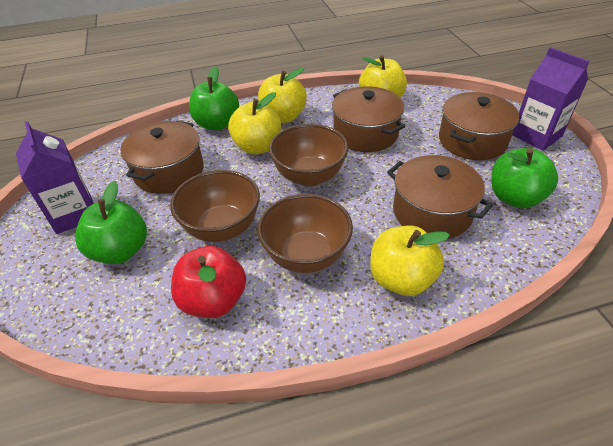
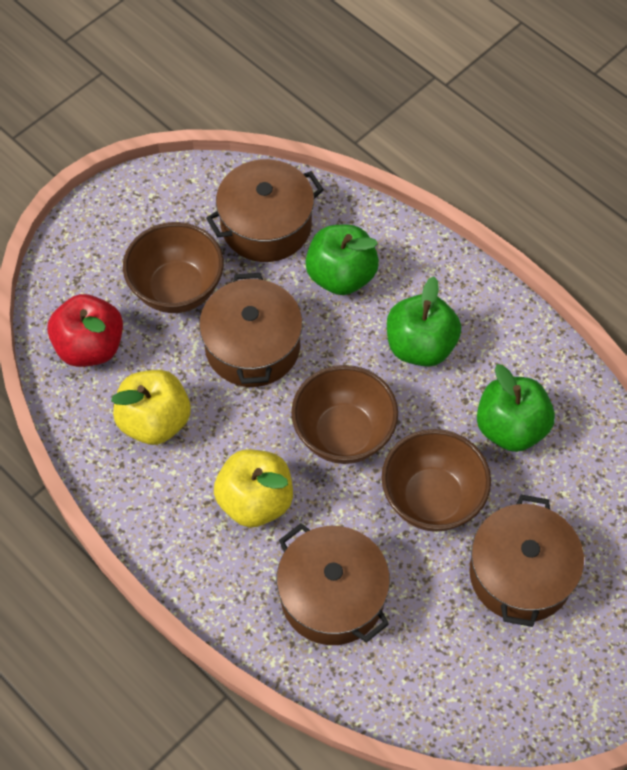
purple carton: [16,121,94,234] [512,47,590,151] = 2 -> none = 0
yellow apple: [228,92,281,154] [258,68,307,123] [359,55,407,97] [370,226,450,296] = 4 -> [111,370,191,445] [214,449,293,527] = 2

